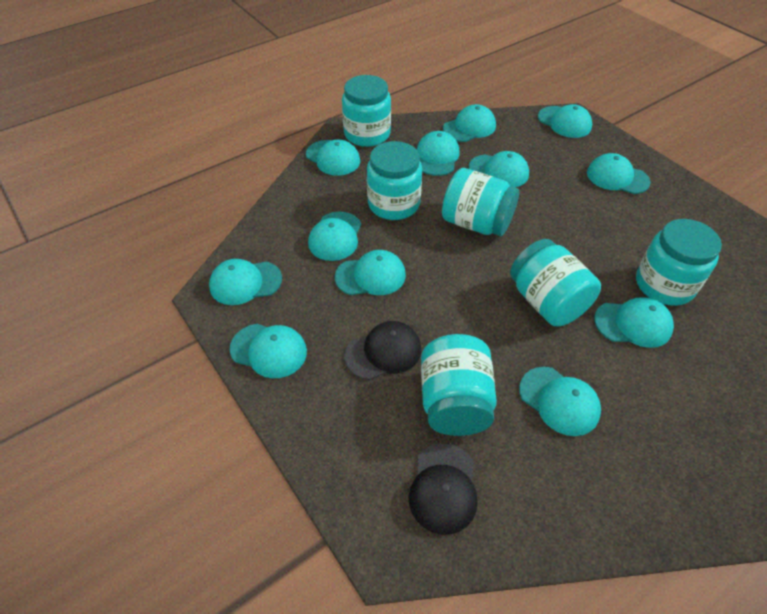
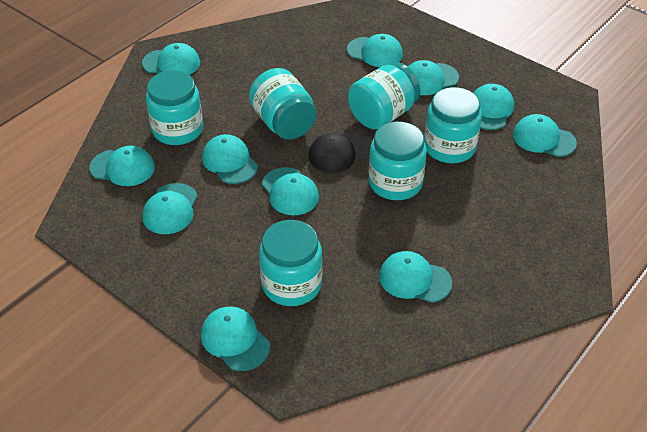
black cap: [344,321,421,380] [409,443,478,535] = 2 -> [308,133,370,173] = 1
turquoise cap: [209,259,282,305] [230,324,307,378] [306,140,360,176] [308,212,361,261] [335,250,406,295] [417,131,460,176] [443,104,496,142] [468,151,529,187] [519,367,601,436] [538,104,592,138] [587,153,650,194] [594,297,674,348] = 12 -> [89,146,155,186] [142,43,200,75] [143,183,198,234] [201,306,270,371] [202,134,258,184] [262,167,319,215] [347,34,403,67] [379,251,452,303] [408,60,459,95] [474,84,514,130] [513,114,577,157] = 11

